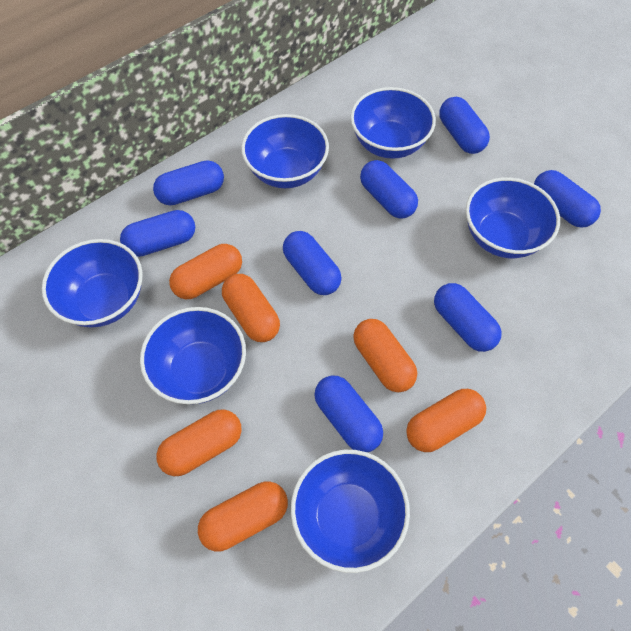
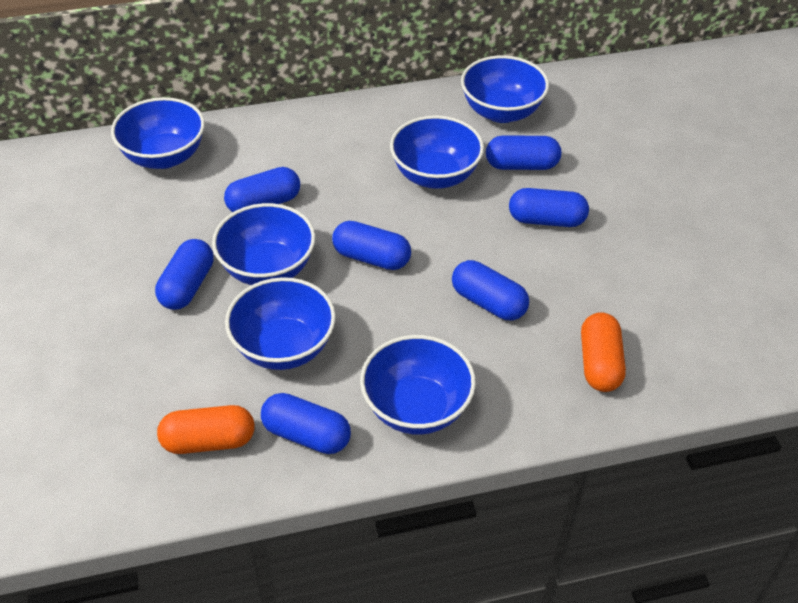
blue capsule: [120,210,195,257] [153,160,224,206] [283,231,342,295] [314,375,383,452] [360,160,418,219] [434,283,502,352] [439,97,490,154] [534,170,601,228] = 8 -> [155,239,214,310] [224,167,300,212] [261,393,351,454] [332,221,411,270] [452,260,529,320] [486,135,561,170] [509,188,589,227] = 7
orange capsule: [156,409,242,476] [169,244,242,299] [198,482,288,552] [222,274,280,342] [353,319,417,392] [406,389,486,452] = 6 -> [157,405,255,454] [581,312,626,392] = 2

